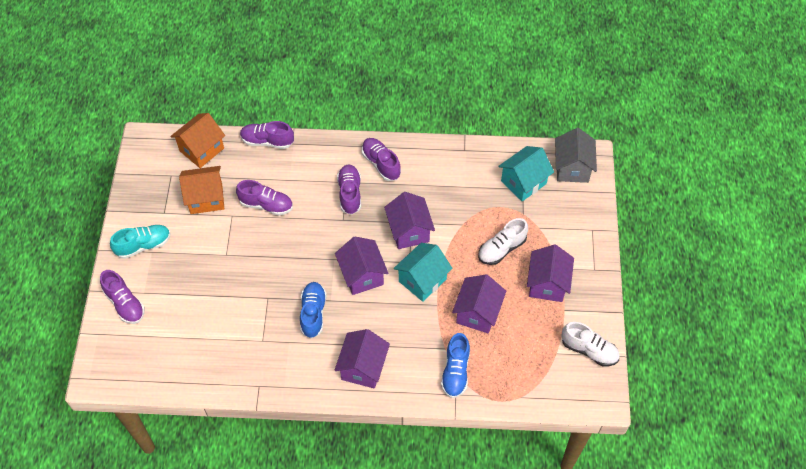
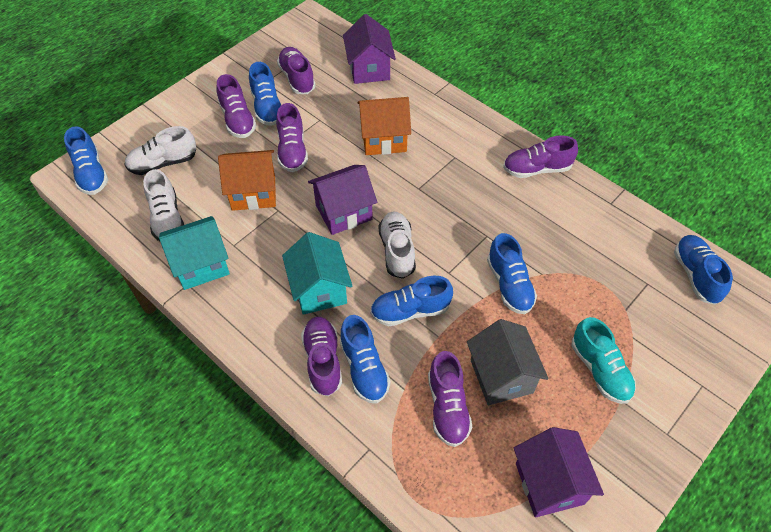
blue shoe: [300,282,327,338] [441,333,470,398] = 2 -> [64,126,108,195] [249,62,281,126] [340,315,391,403] [370,276,453,326] [487,233,537,314] [674,235,733,305] = 6
purple house: [335,237,389,295] [335,329,390,389] [384,192,435,249] [452,274,506,333] [527,244,574,302] = 5 -> [308,165,377,235] [343,14,396,84] [514,427,604,517] = 3
purple shoe: [100,270,145,324] [236,180,293,216] [240,121,294,149] [337,165,361,215] [362,138,401,181] = 5 -> [216,74,256,138] [276,103,308,172] [277,47,316,94] [301,317,342,396] [428,351,472,447] [503,135,578,178] = 6
white shoe: [478,218,528,265] [561,322,620,366] = 2 -> [124,126,196,175] [143,169,184,241] [379,212,416,279] = 3

